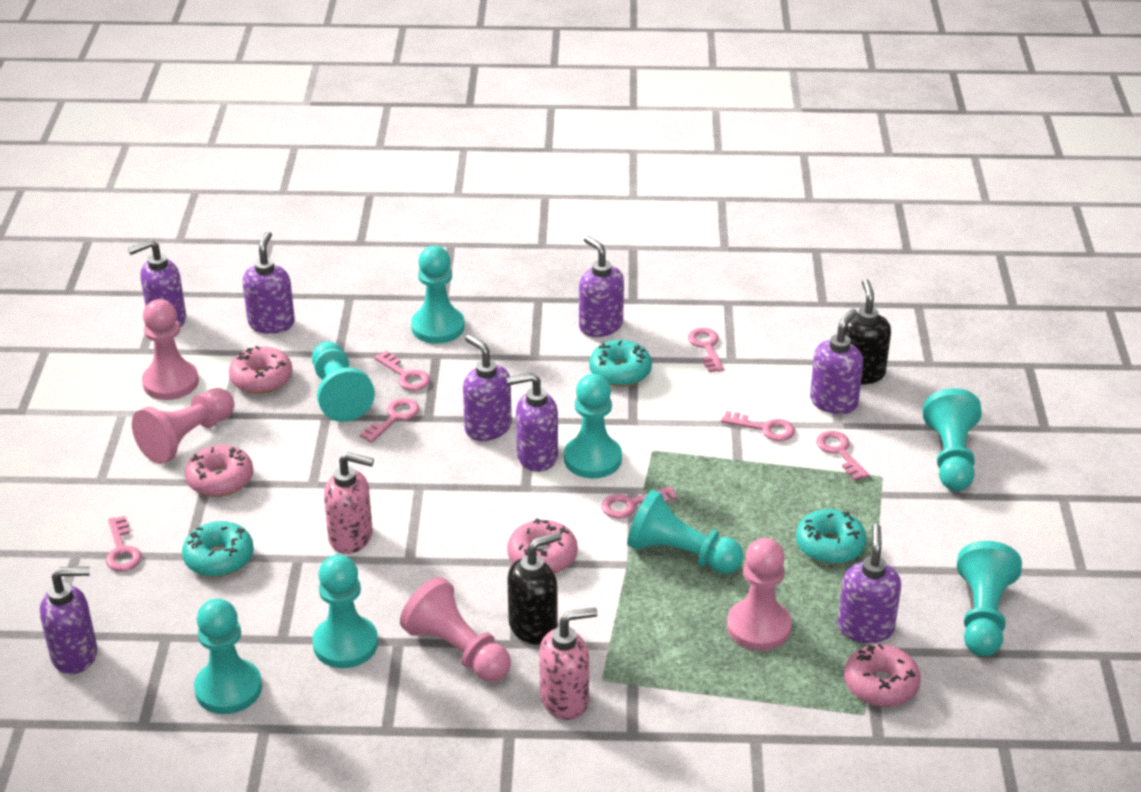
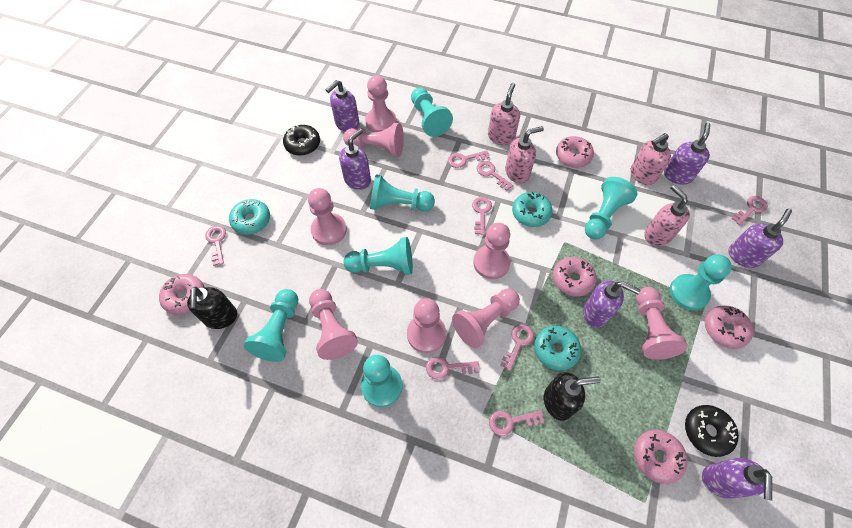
black donut: none = 0 -> [283,125,320,156] [685,405,739,457] = 2
pink donut: [185,445,253,497] [229,346,293,394] [507,518,578,574] [844,644,921,707] = 4 -> [159,274,205,315] [553,257,596,297] [556,136,594,168] [634,430,688,484] [705,306,753,349] = 5
pink key: [106,516,142,572] [360,398,419,443] [374,351,430,391] [601,486,677,519] [688,328,724,372] [721,411,795,441] [816,431,869,480] = 7 -> [205,226,226,266] [426,357,479,379] [448,150,490,168] [472,197,492,235] [477,161,514,191] [489,410,545,436] [500,324,534,371] [731,196,768,225] = 8
pink pawn: [132,388,234,464] [142,299,199,400] [400,577,511,682] [727,538,792,651] = 4 -> [308,188,347,245] [309,289,358,360] [343,123,404,157] [365,75,396,132] [407,298,446,353] [452,288,520,348] [473,223,510,279] [636,287,688,360] = 8
pink soap dispenser: [324,452,374,554] [539,607,598,720] = 2 -> [488,83,520,145] [505,126,544,183] [631,133,671,185] [644,185,690,246] = 4
purple soap dispenser: [40,567,97,674] [128,239,186,327] [242,231,295,334] [463,335,512,441] [507,373,558,472] [579,236,624,337] [810,309,863,414] [838,524,901,643] = 8 -> [326,80,360,132] [339,129,371,190] [583,280,641,327] [664,123,710,185] [702,458,772,501] [729,209,792,268] = 6
turquoise pawn: [194,599,262,714] [312,341,375,422] [312,555,378,668] [411,246,465,344] [564,374,622,478] [627,490,743,574] [923,388,982,491] [957,541,1022,657] = 8 -> [244,289,298,362] [343,237,413,275] [361,355,403,407] [370,174,435,212] [411,87,453,137] [585,177,638,239] [670,254,732,310] = 7

